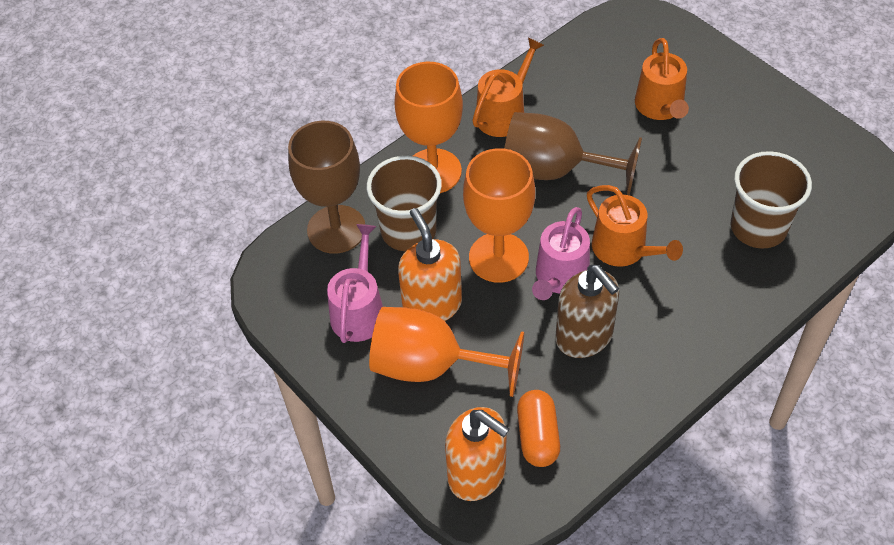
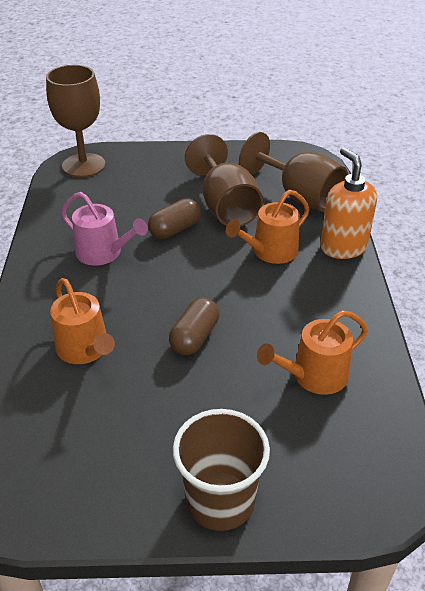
brown capsule: none = 0 -> [148,198,201,239] [169,297,219,355] = 2
brown cup: [367,156,442,252] [731,151,812,249] = 2 -> [173,409,270,531] = 1
brown goblet: [288,121,365,254] [504,112,642,196] = 2 -> [46,65,106,178] [185,134,263,227] [239,132,348,212] = 3
brown soap dispenser: [556,265,619,358] = 1 -> none = 0
orange capsule: [517,390,560,467] = 1 -> none = 0
orange goblet: [369,307,524,397] [394,62,463,193] [463,148,535,283] = 3 -> none = 0
orange soap dispenser: [398,208,462,321] [445,407,509,501] = 2 -> [320,147,377,259] = 1
pink watering can: [327,224,383,343] [532,207,590,300] = 2 -> [61,192,148,266] = 1

